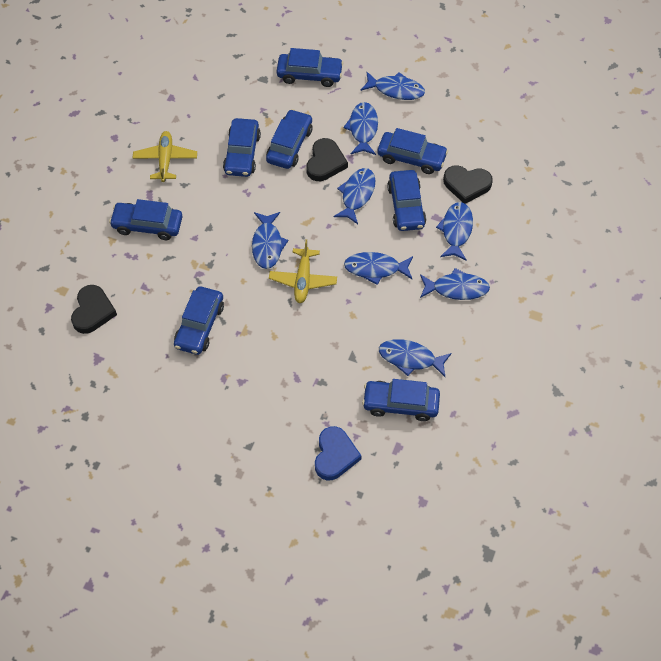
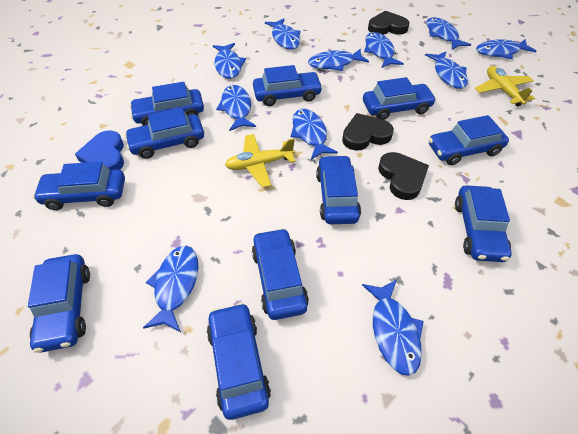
blue car: [109,199,182,240] [174,287,224,355] [223,118,261,177] [266,109,313,169] [277,48,344,87] [362,379,440,421] [378,128,448,174] [387,170,426,231] = 8 -> [28,254,90,353] [33,162,125,210] [125,108,204,159] [129,82,204,126] [207,303,271,420] [252,228,309,320] [253,65,323,106] [316,155,361,224] [363,77,436,120] [429,115,509,165] [455,185,512,262] = 11
blue fish: [252,212,288,269] [333,168,375,224] [343,102,378,155] [344,252,413,285] [360,71,425,100] [379,339,452,377] [420,268,490,300] [436,202,473,261] = 8 -> [143,246,198,332] [213,43,246,79] [216,85,256,131] [265,18,301,49] [291,109,338,160] [308,48,369,71] [362,279,424,376] [364,32,404,68] [425,51,468,89] [427,17,471,50] [476,39,537,59] = 11

